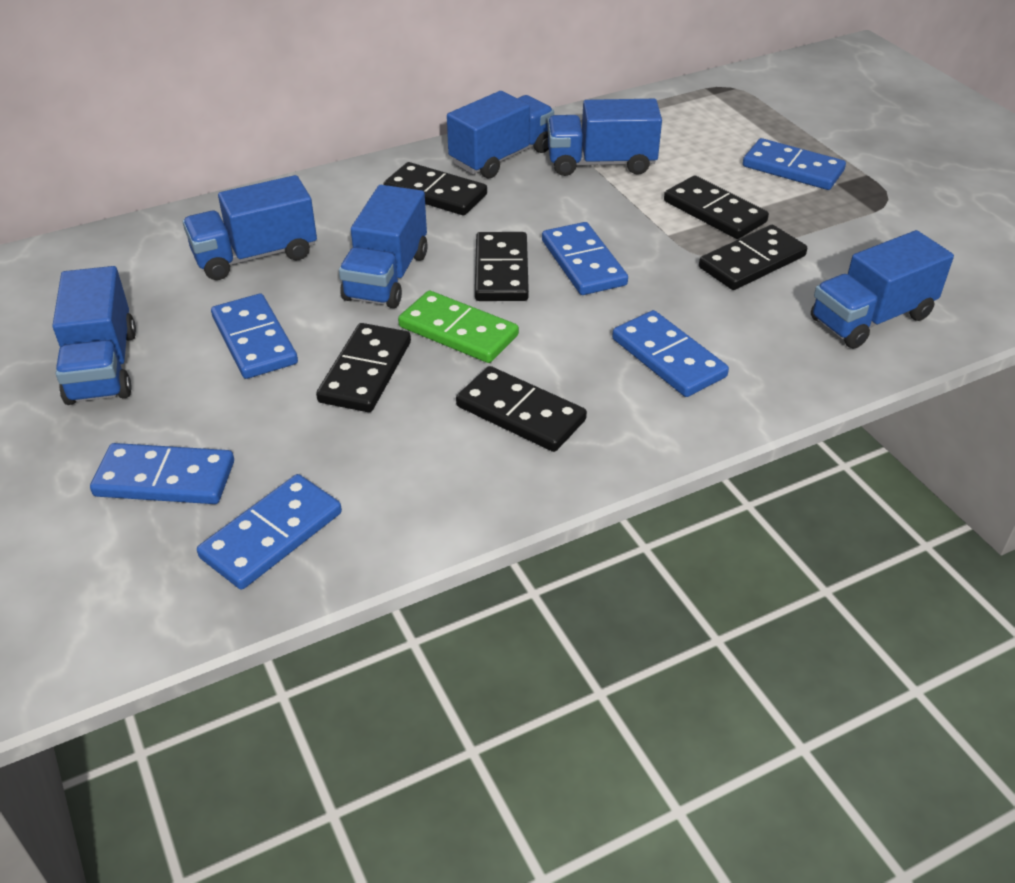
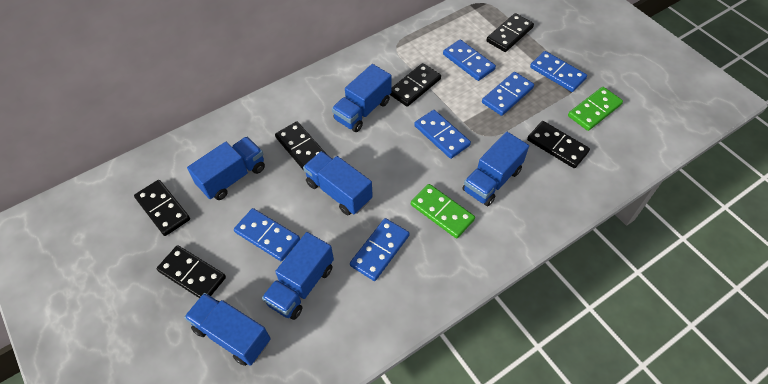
green domino: [398,291,519,363] = 1 -> [411,184,475,238] [568,87,623,131] = 2

